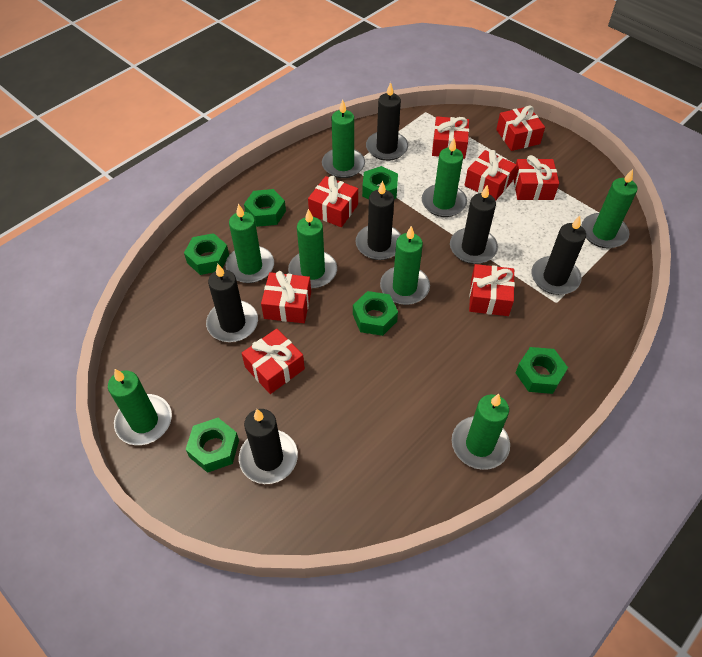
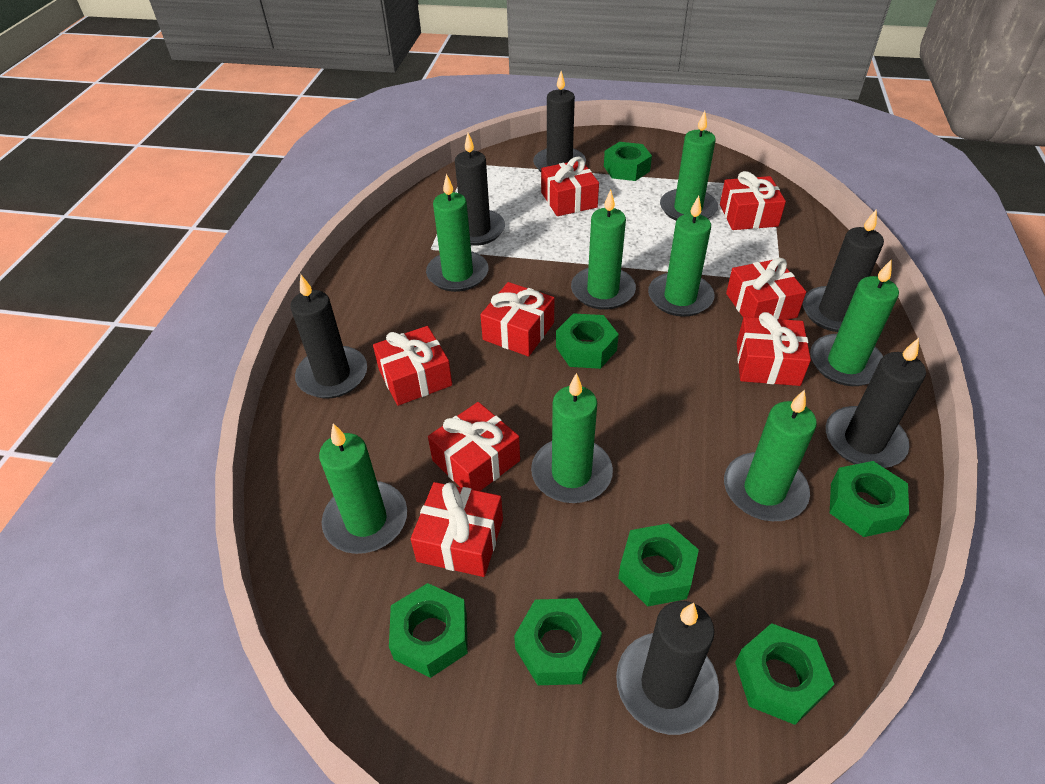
green nut: [184,233,229,275] [186,418,239,473] [244,189,286,227] [353,291,398,336] [362,166,398,200] [515,347,568,394] = 6 -> [389,583,468,678] [514,598,602,685] [556,313,619,369] [604,142,652,181] [618,523,699,606] [735,623,834,725] [830,461,909,537] = 7

